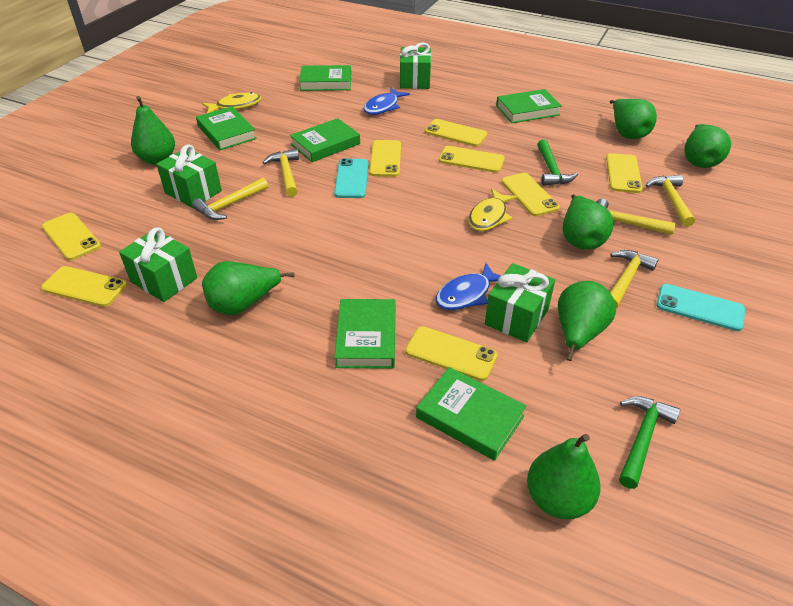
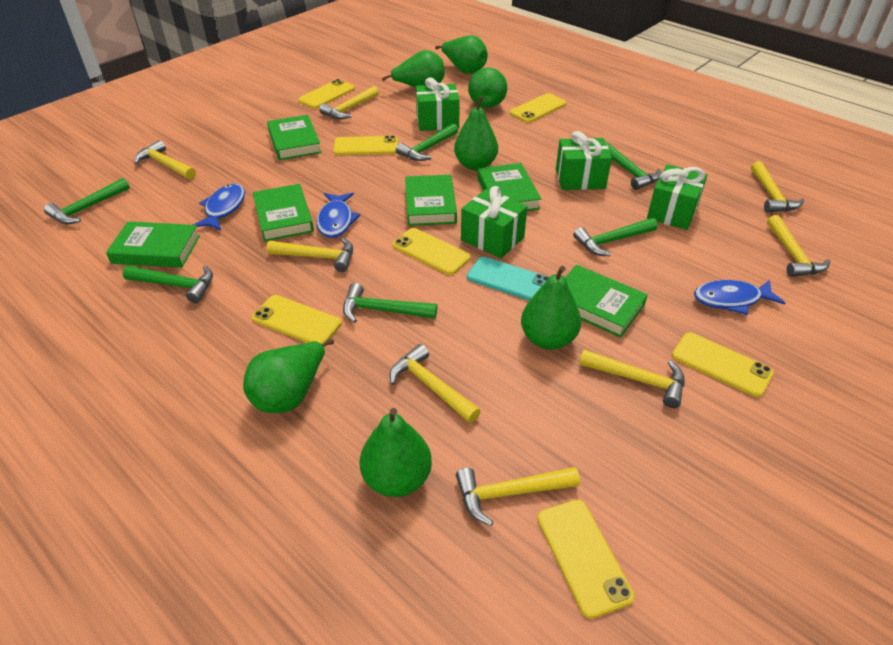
blue fish: [364,88,410,115] [436,263,501,310] = 2 -> [193,184,245,231] [317,192,360,238] [694,280,785,315] = 3
green hammer: [537,140,578,186] [619,396,680,489] = 2 -> [44,178,130,224] [123,265,213,303] [343,283,437,323] [396,123,458,161] [573,218,657,256] [606,142,661,190] = 6
turquoise phone: [334,158,369,198] [656,284,745,331] = 2 -> [467,257,549,301] = 1
yellow fish: [202,92,261,113] [468,188,518,231] = 2 -> none = 0
yellow hammer: [192,178,268,220] [263,149,299,197] [597,199,676,235] [610,250,658,308] [645,175,695,227] = 5 -> [134,140,196,179] [266,237,353,272] [319,86,379,119] [390,344,481,423] [456,467,580,526] [579,349,684,408] [751,161,804,213] [767,215,830,277] = 8
yellow phone: [41,266,127,307] [42,213,101,260] [369,140,401,177] [405,326,498,381] [425,119,487,146] [439,146,505,173] [501,173,560,216] [606,153,643,193] = 8 -> [252,295,342,344] [298,79,355,109] [333,135,398,155] [392,228,471,275] [510,93,566,123] [537,500,635,619] [672,333,774,397] = 7

